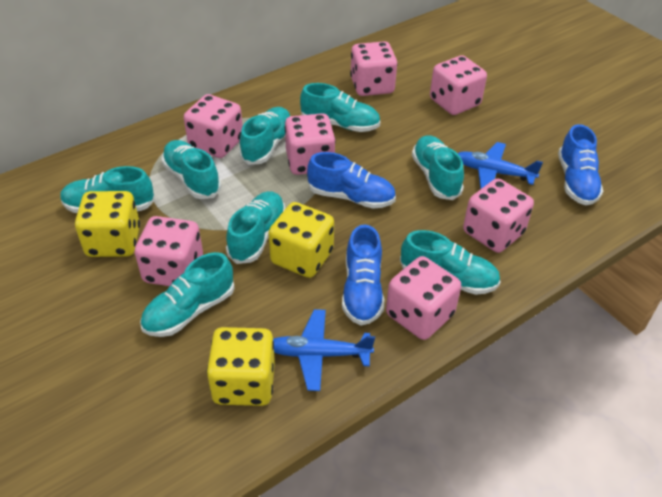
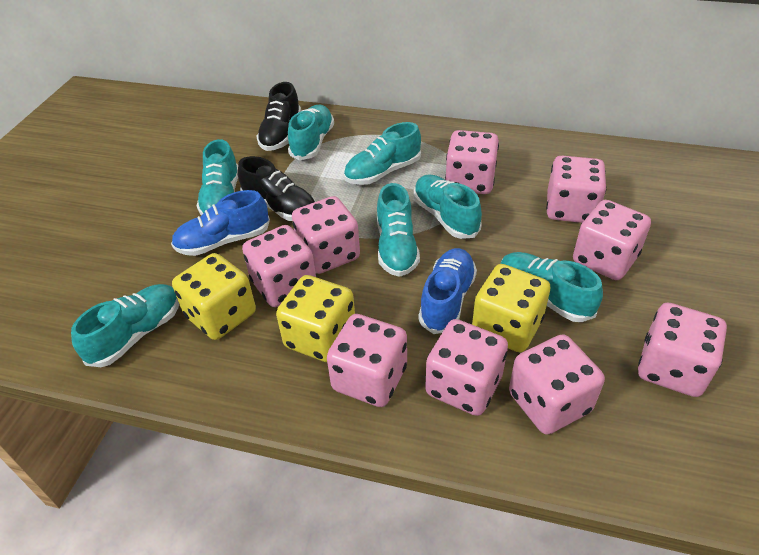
black shoe: none = 0 -> [238,156,316,221] [256,82,301,151] = 2
blue plane: [273,309,375,391] [458,142,543,189] = 2 -> none = 0
blue shoe: [307,152,396,209] [342,225,384,325] [558,124,603,205] = 3 -> [171,190,270,256] [418,248,477,334] = 2
pink dice: [135,216,203,286] [184,94,243,158] [284,113,336,175] [350,41,397,96] [386,256,461,340] [430,55,487,115] [463,178,534,253] = 7 -> [242,225,316,307] [292,196,360,274] [327,314,407,407] [425,319,508,416] [445,130,499,194] [509,334,605,435] [546,156,607,223] [573,200,651,280] [638,303,727,397] = 9
turquoise shoe: [60,166,155,213] [140,252,235,337] [162,140,221,199] [226,191,285,264] [239,107,290,165] [300,83,380,132] [400,230,501,295] [412,135,464,200] = 8 -> [71,284,179,367] [197,139,238,215] [288,105,334,160] [344,122,421,185] [377,183,420,277] [414,174,482,239] [500,252,603,322] = 7

